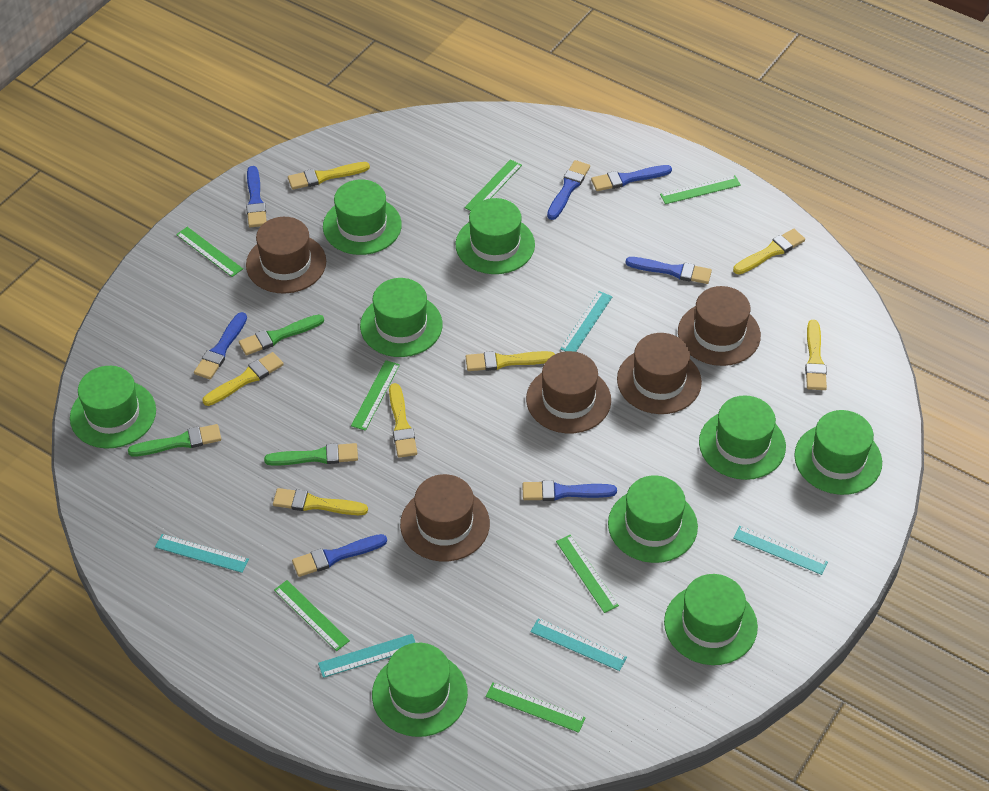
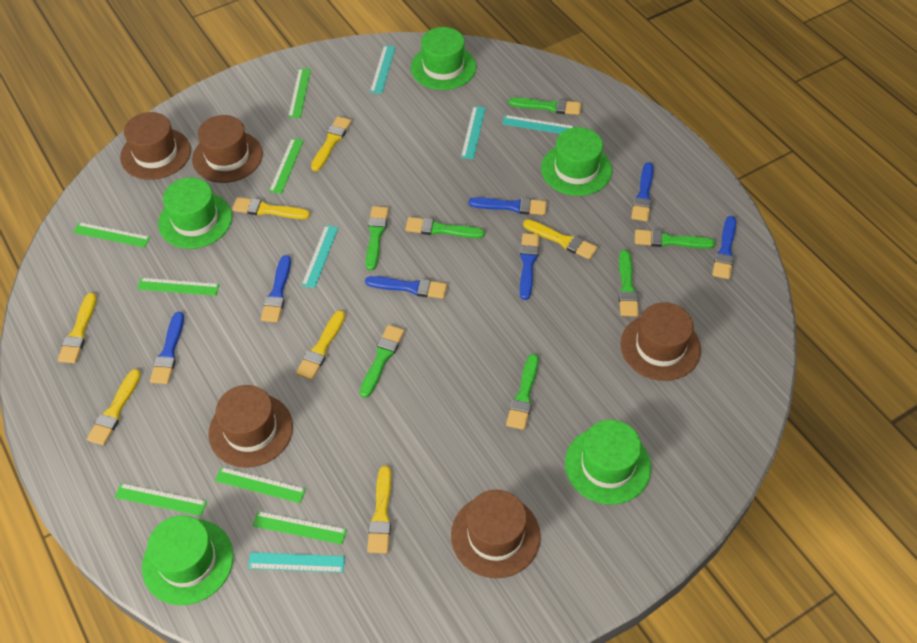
green brush: [128,424,221,457] [239,315,324,355] [264,443,358,466] = 3 -> [360,325,404,398] [366,206,389,271] [405,217,485,238] [506,354,538,430] [509,98,581,115] [618,250,639,317] [635,229,715,249] = 7
green hat: [70,366,156,448] [323,179,402,255] [360,278,443,357] [372,643,468,737] [456,198,535,274] [608,475,698,563] [664,574,758,665] [699,396,786,480] [794,410,882,495] = 9 -> [142,515,234,605] [158,178,232,249] [411,27,476,90] [541,127,612,196] [565,420,651,505] = 5

